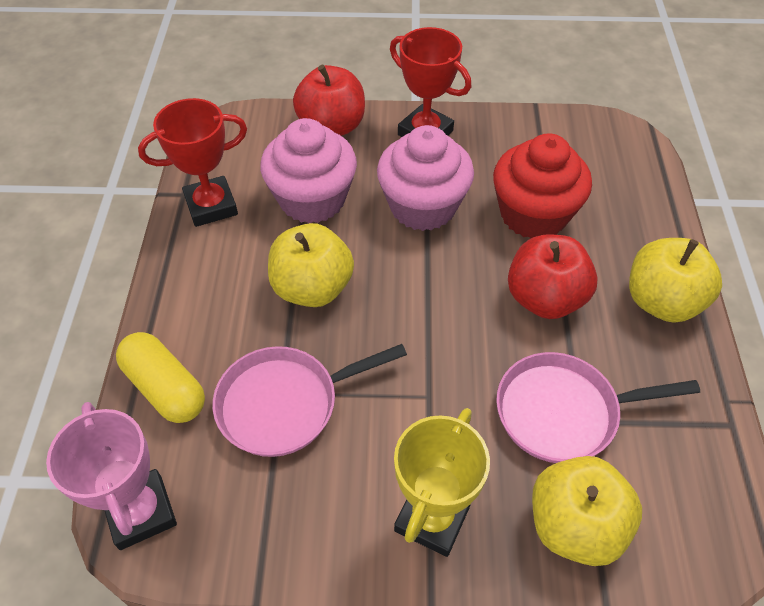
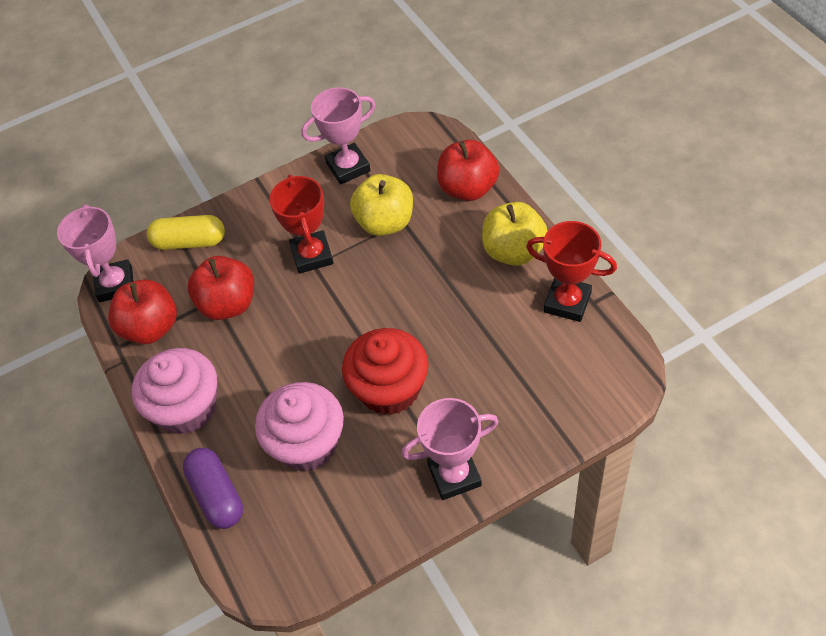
pink pan: [213,344,407,457] [496,352,700,463] = 2 -> none = 0
pink trophy: [46,402,177,550] = 1 -> [57,204,133,302] [301,87,376,184] [401,398,499,500] = 3
purple capsule: none = 0 -> [183,448,243,529] = 1
red apple: [293,65,365,136] [508,234,598,319] = 2 -> [108,279,177,344] [188,256,254,320] [437,140,499,201] = 3
yellow apple: [268,223,354,307] [532,456,642,566] [629,238,722,323] = 3 -> [350,174,413,236] [482,202,547,266] = 2
yellow trophy: [394,408,490,557] = 1 -> none = 0

